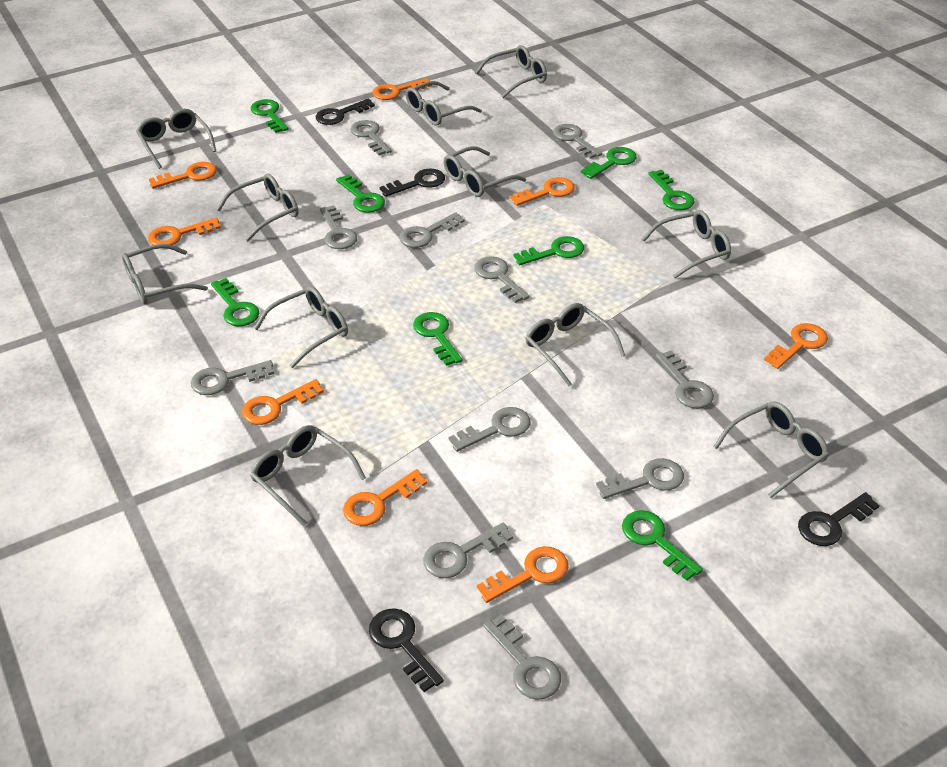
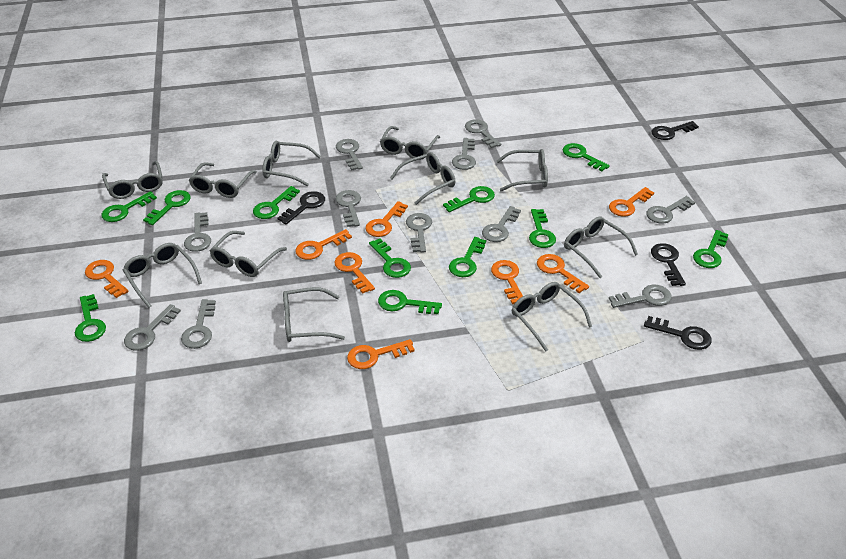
green key: [211,278,259,326] [251,99,289,133] [336,174,385,213] [413,312,463,366] [514,236,584,265] [581,147,637,179] [622,510,703,581] [648,170,695,210] = 8 -> [75,294,106,342] [101,191,157,222] [143,190,191,225] [253,186,300,219] [369,238,411,278] [378,290,442,314] [443,186,495,212] [449,237,486,277] [529,209,556,248] [563,143,610,171] [693,230,729,268] = 11

